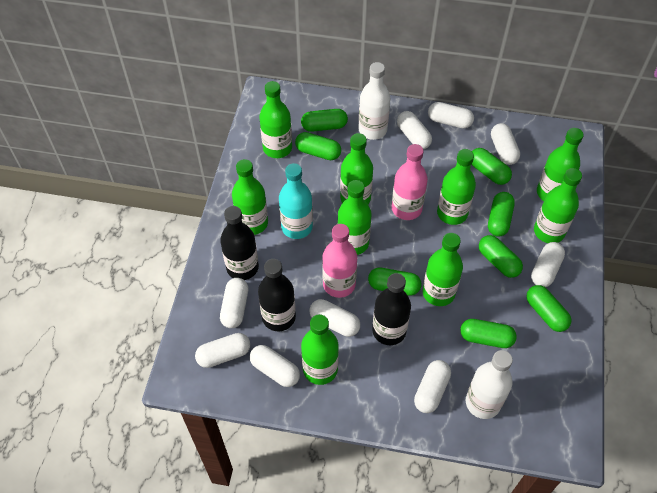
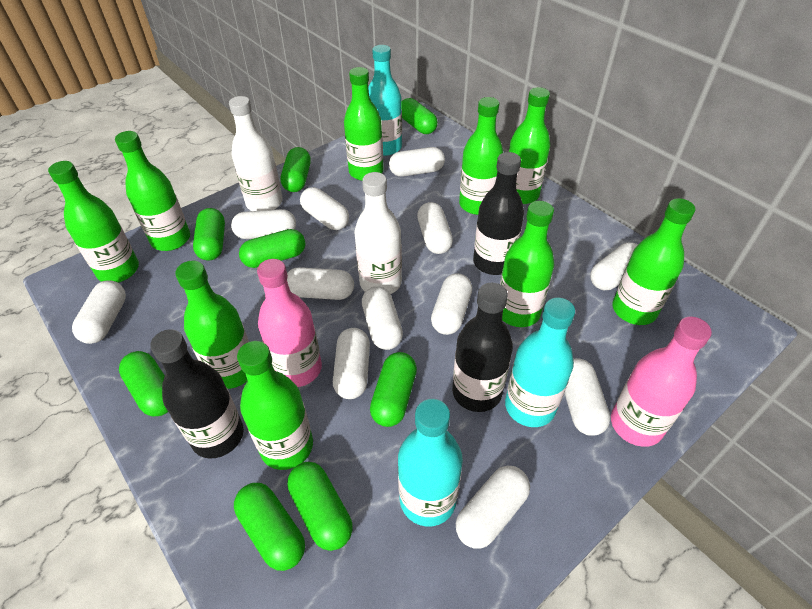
turquoise bottle: [279,163,313,239] = 1 -> [368,45,402,156] [398,399,463,527] [505,298,575,427] = 3
white capsule: [195,333,250,368] [220,278,248,328] [250,345,300,387] [309,299,360,337] [397,111,432,149] [414,360,451,413] [428,102,474,129] [491,123,520,165] [531,242,565,287] = 9 -> [72,280,126,344] [231,209,296,239] [287,267,354,300] [300,187,349,230] [333,328,370,399] [362,286,403,350] [389,147,445,177] [417,202,453,254] [431,273,472,335] [456,466,530,549] [564,358,610,436] [590,243,638,290] = 12

